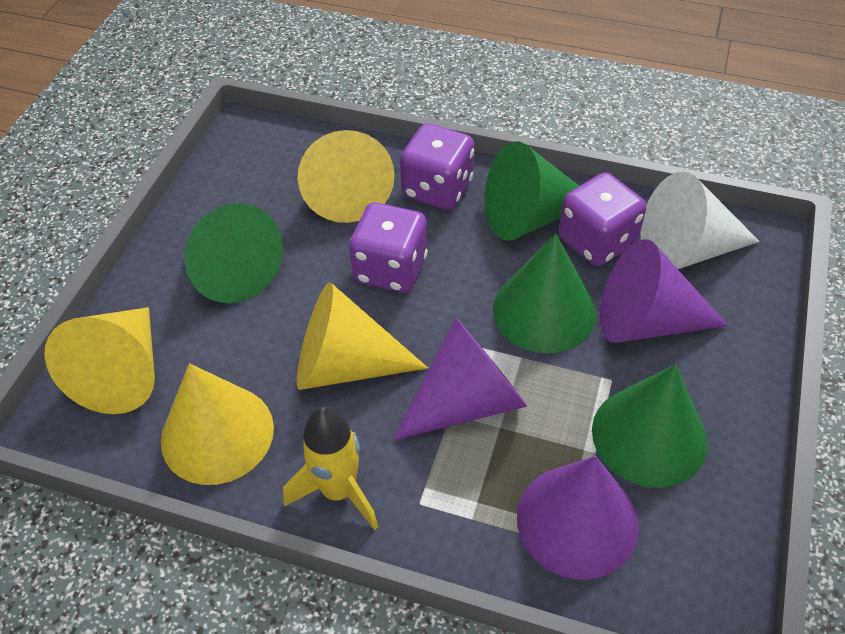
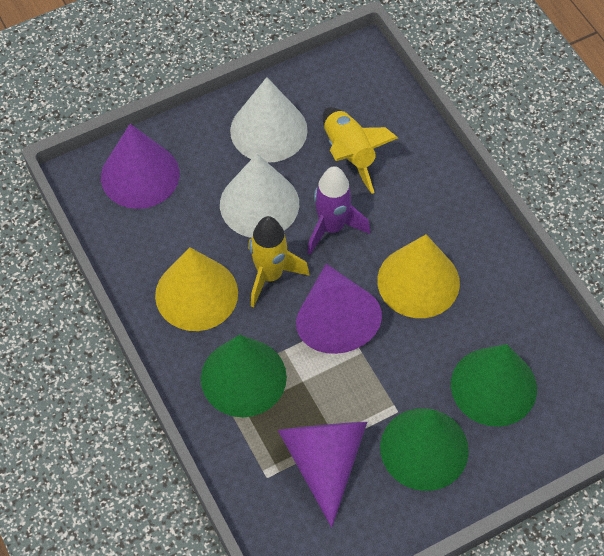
green cone: [185,203,283,303] [485,141,579,241] [493,234,596,353] [592,365,708,488] = 4 -> [201,335,287,417] [380,408,469,491] [451,344,537,427] = 3
purple dice: [349,202,428,293] [400,123,474,210] [559,172,646,266] = 3 -> none = 0
purple rocket: none = 0 -> [307,166,370,255] = 1
white cone: [640,172,760,269] = 1 -> [220,154,299,238] [230,77,308,163] = 2
yellow cone: [44,307,155,414] [161,363,274,485] [297,282,428,390] [298,130,395,223] = 4 -> [155,247,238,331] [377,234,460,318] = 2
yellow rocket: [283,406,378,530] = 1 -> [248,216,310,307] [323,107,398,194] = 2

